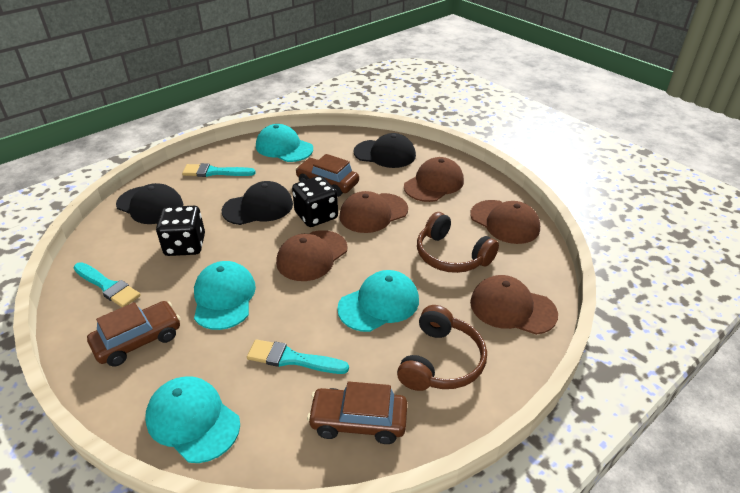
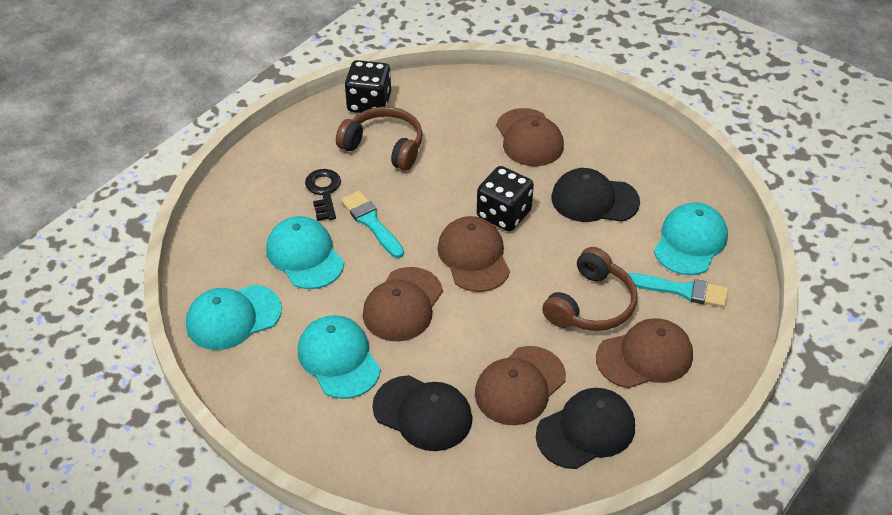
black key: none = 0 -> [305,169,341,221] = 1
brown car: [87,301,181,367] [295,154,359,197] [307,381,407,444] = 3 -> none = 0
turquoise brush: [73,262,141,307] [182,163,256,177] [247,339,349,374] = 3 -> [341,191,404,258] [627,273,728,307] = 2

